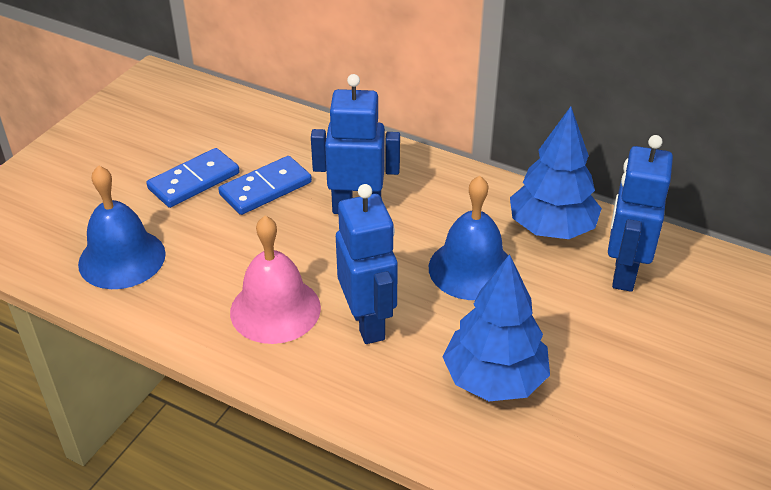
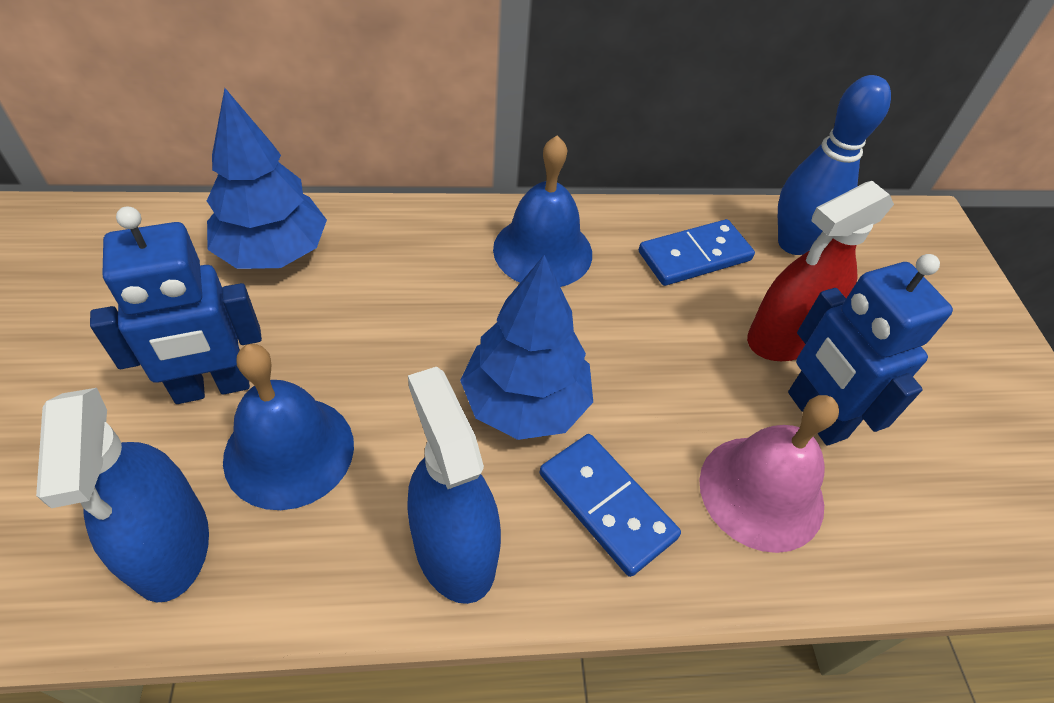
blue bowling pin: none = 0 -> [778,75,891,255] = 1
blue robot: [311,74,400,214] [336,184,398,344] [608,135,673,292] = 3 -> [90,206,262,404] [788,254,953,446] = 2
blue spray bottle: none = 0 -> [36,388,209,602] [407,367,501,604] = 2
red spray bottle: none = 0 -> [747,181,894,361] = 1

